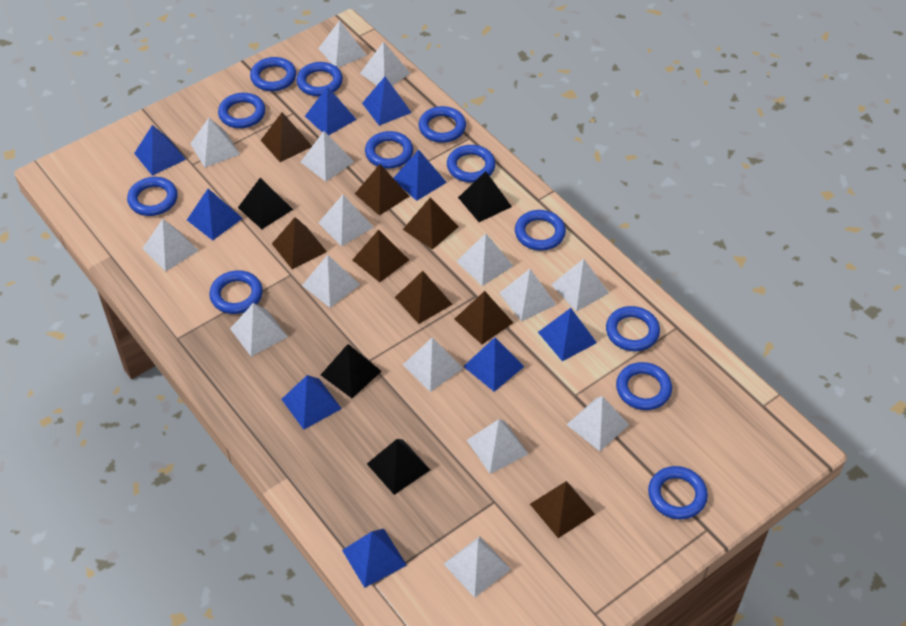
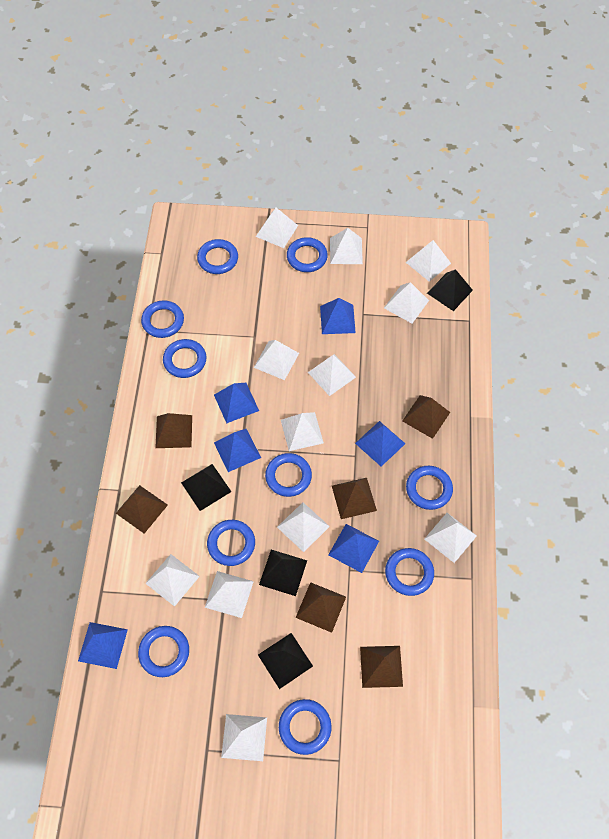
blue pyramid: [134,125,186,176] [187,189,243,240] [282,375,342,430] [305,86,357,135] [342,529,407,588] [362,77,412,126] [394,150,447,201] [463,337,524,392] [538,308,597,361] = 9 -> [78,622,128,669] [214,383,259,423] [214,429,261,472] [320,298,356,334] [328,524,379,573] [355,421,405,466] = 6
blue ring: [127,177,178,216] [209,270,263,314] [218,93,265,128] [250,57,296,91] [296,62,343,96] [365,131,413,169] [419,106,466,143] [447,145,496,183] [515,210,566,251] [606,306,660,351] [616,362,672,410] [648,466,708,519] = 12 -> [138,626,189,677] [141,300,184,338] [163,339,206,378] [197,239,238,274] [207,520,255,566] [265,453,312,497] [279,699,332,755] [287,237,328,272] [385,548,434,596] [406,466,453,510] = 10
brown pyramid: [261,112,312,162] [272,217,327,269] [352,230,409,282] [355,164,409,216] [395,271,453,324] [403,197,459,250] [455,291,513,345] [530,481,595,538] = 8 -> [116,485,168,534] [155,413,192,448] [296,582,346,633] [332,478,377,519] [360,646,403,688] [402,395,450,439] = 6
white pyramid: [142,219,199,272] [190,118,240,168] [230,303,288,357] [301,131,354,182] [302,255,360,308] [318,20,367,68] [318,195,374,246] [360,41,410,86] [403,337,463,392] [444,536,511,598] [456,233,513,286] [467,419,528,474] [499,269,557,321] [551,259,609,312] [566,396,629,451] = 15 -> [145,554,200,607] [205,571,254,618] [221,714,267,761] [254,340,299,380] [256,208,298,248] [277,502,330,552] [281,412,324,451] [308,354,356,396] [330,228,363,264] [384,282,429,323] [406,240,451,282] [425,513,477,563] = 12

